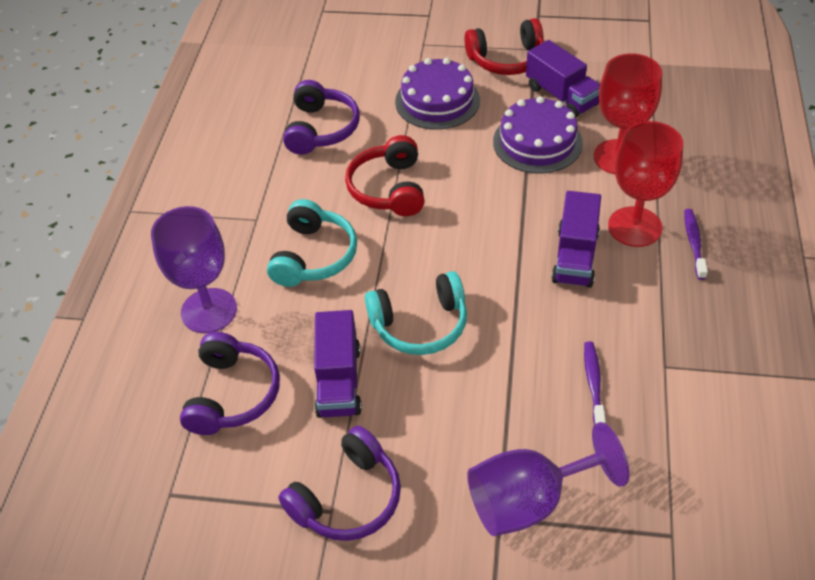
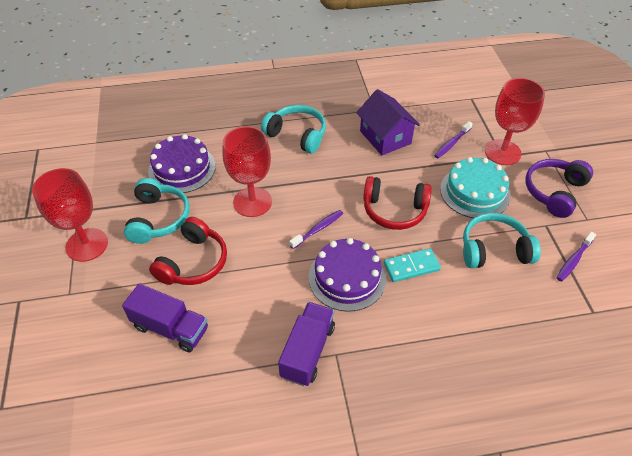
purple goblet: [151,206,237,333] [467,422,629,536] = 2 -> none = 0
purple headphones: [180,332,280,435] [278,426,401,541] [283,80,360,155] = 3 -> [525,159,593,218] = 1
purple house: none = 0 -> [356,89,420,155] = 1
purple toothbrush: [584,341,606,425] [684,209,708,280] = 2 -> [289,210,343,249] [434,121,473,158] [556,232,596,282] = 3
purple truck: [314,310,362,418] [526,40,600,118] [551,191,601,288] = 3 -> [122,283,208,352] [278,302,335,386] = 2
red goblet: [594,53,662,174] [608,121,683,247] = 2 -> [32,168,108,262] [222,126,272,217] [485,78,545,165] = 3
turquoise cake: none = 0 -> [440,157,510,218] = 1
turquoise domino: none = 0 -> [384,248,441,282] = 1
turquoise headphones: [267,199,357,287] [365,271,467,355] = 2 -> [124,178,190,244] [261,105,326,154] [463,213,541,268] = 3

